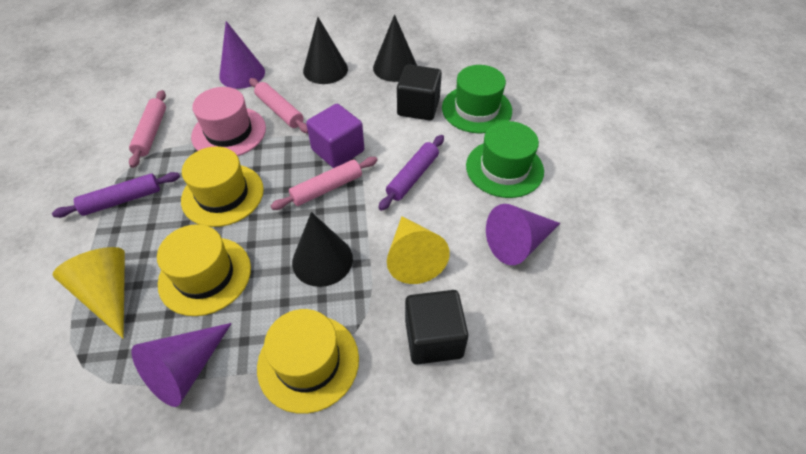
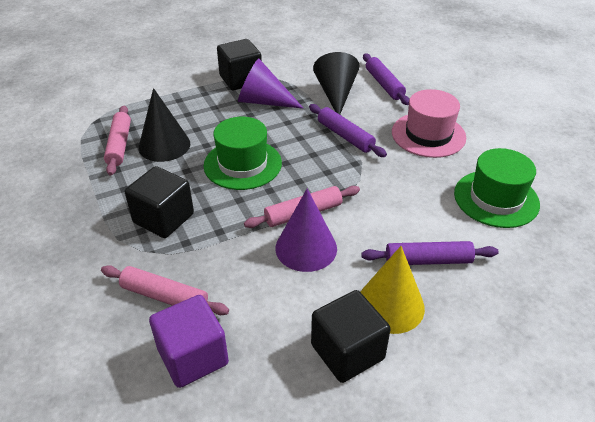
black cone: [292,212,353,287] [303,17,348,84] [373,14,417,82] = 3 -> [139,88,190,162] [313,52,360,114] = 2
black cube: [397,64,442,121] [405,290,468,365] = 2 -> [125,166,194,238] [217,39,262,90] [311,290,391,383] = 3
purple cone: [131,323,232,407] [219,21,265,89] [486,204,560,265] = 3 -> [238,58,304,109] [275,188,337,272] = 2
purple rolling pin: [52,172,180,218] [378,135,444,211] = 2 -> [309,104,387,157] [361,241,499,265] [363,54,409,105] = 3
yellow cone: [52,247,125,338] [387,216,450,284] = 2 -> [361,246,425,334] = 1
yellow hat: [157,224,251,316] [181,147,264,227] [257,309,359,414] = 3 -> none = 0

